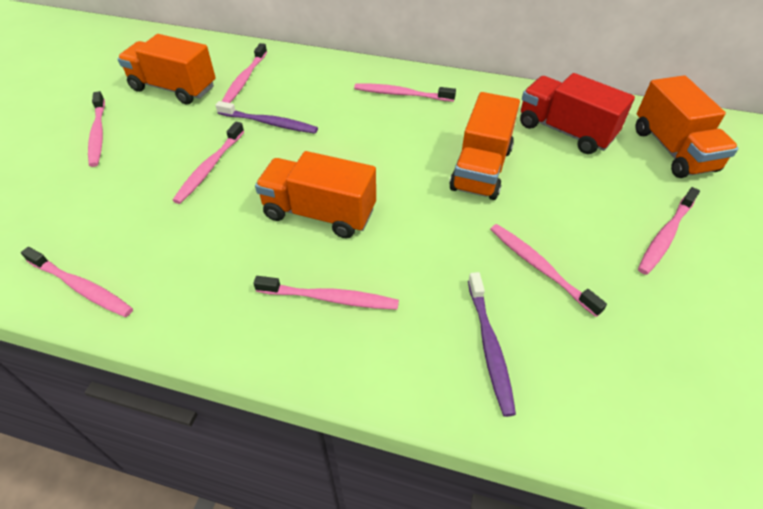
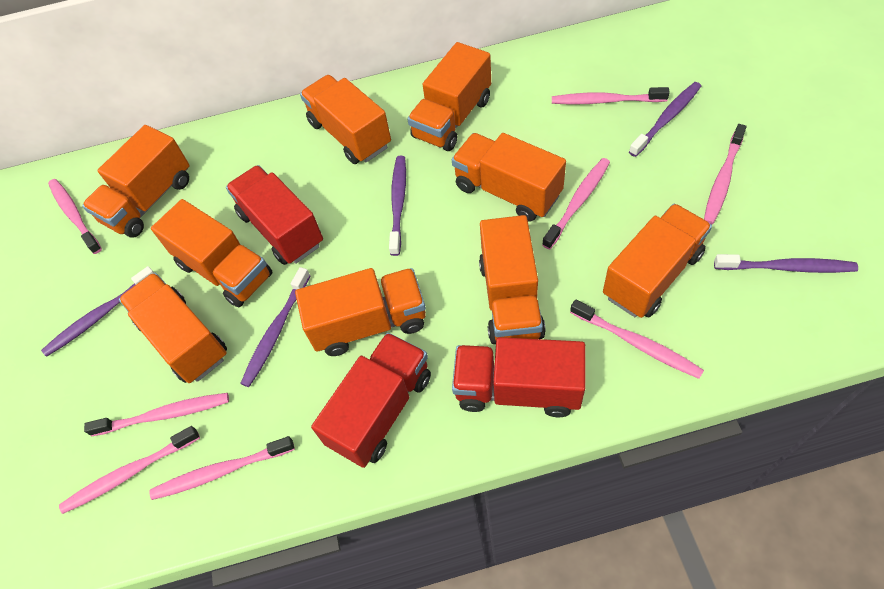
orange truck: [117,34,216,105] [255,151,376,239] [449,92,520,200] [636,75,738,178] = 4 -> [82,125,190,238] [119,273,227,383] [151,199,273,308] [295,268,426,356] [300,75,391,164] [407,42,491,151] [452,133,566,222] [479,215,546,344] [603,204,712,318] = 9
purple toothbrush: [215,101,318,133] [468,272,516,417] = 2 -> [41,266,154,357] [240,267,310,387] [389,156,406,256] [629,82,701,157] [714,254,858,273] = 5
red truck: [520,73,635,154] = 1 -> [226,165,323,265] [311,333,431,468] [452,337,585,417] = 3

